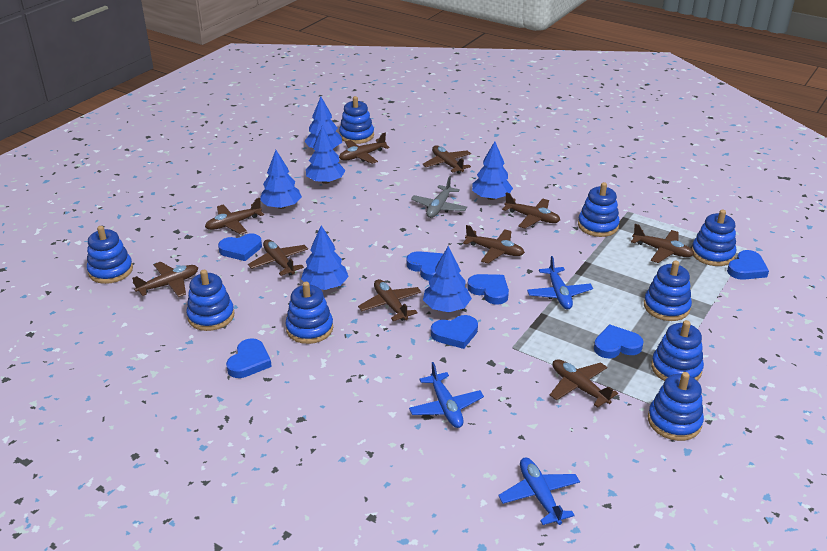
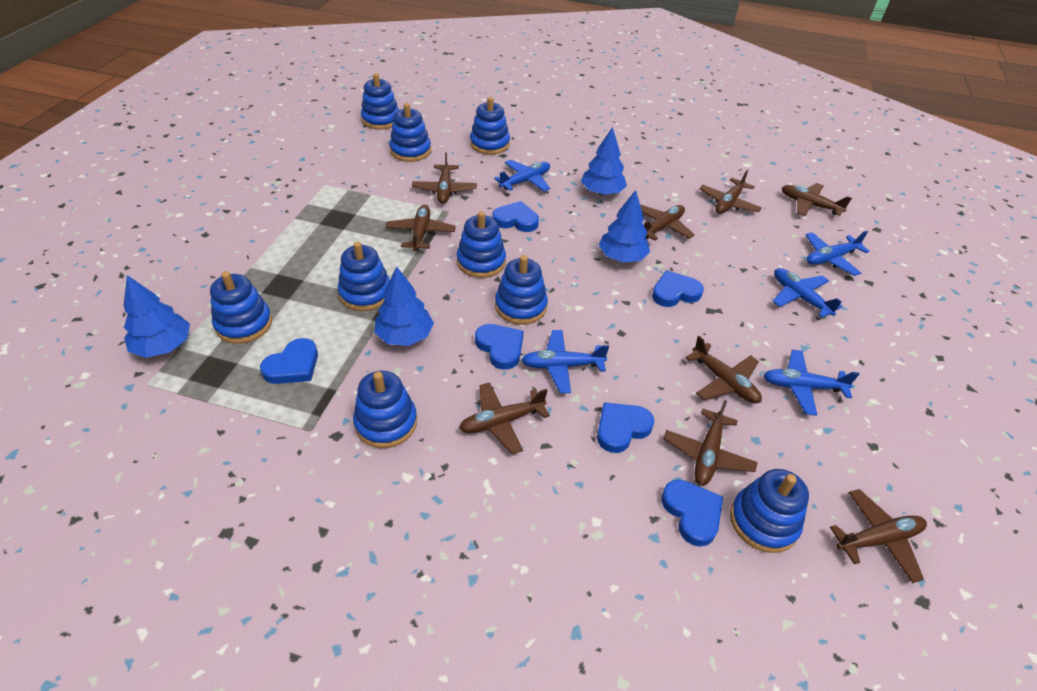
blue heart: [218,233,262,261] [226,338,272,378] [406,251,443,281] [431,315,478,349] [467,274,509,305] [594,324,644,358] [727,250,769,280] = 7 -> [260,338,318,384] [475,324,524,370] [492,201,539,232] [597,402,654,453] [652,270,704,307] [661,480,723,547] = 6
blue plane: [409,362,484,428] [498,457,580,525] [527,256,593,309] = 3 -> [494,160,550,191] [521,330,609,393] [763,350,859,416] [773,268,842,318] [805,231,870,276] = 5
blue tree: [260,150,302,209] [301,225,349,290] [304,97,342,148] [306,126,346,184] [423,246,472,312] [472,141,513,200] = 6 -> [124,275,190,358] [374,266,434,346] [581,127,627,195] [599,190,650,263] = 4
brown plane: [132,262,198,297] [205,198,264,235] [248,239,308,276] [339,133,390,164] [358,279,421,321] [422,145,471,174] [463,225,525,263] [502,192,560,229] [550,359,618,408] [631,224,694,263] = 10 -> [385,205,456,251] [412,152,477,204] [459,382,550,454] [640,205,695,241] [663,400,758,486] [685,336,762,404] [699,170,762,214] [782,183,852,216] [830,489,927,583] = 9
grey plane: [411,176,467,218] = 1 -> none = 0

